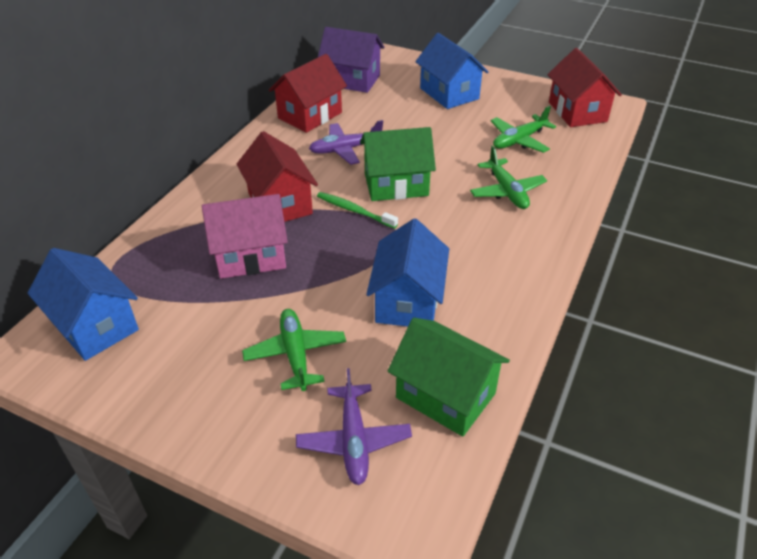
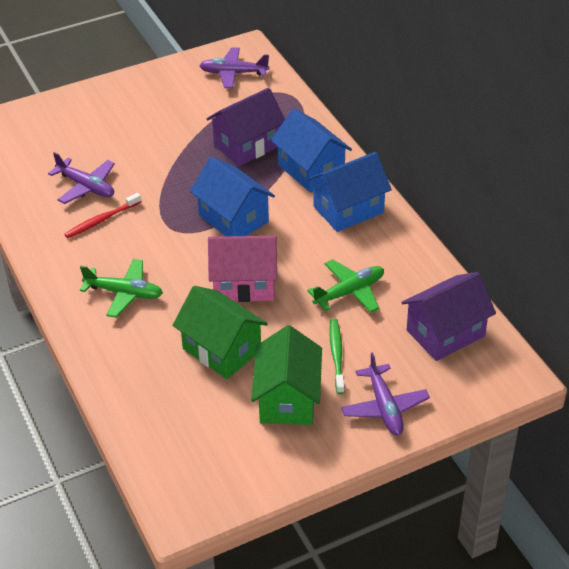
green plane: [242,309,346,391] [470,146,547,209] [491,106,556,153] = 3 -> [80,259,163,318] [307,259,384,313] = 2
purple house: [318,27,384,93] = 1 -> [206,88,285,166] [401,272,496,361] = 2
purple plane: [296,368,412,485] [309,120,383,165] = 2 -> [48,152,115,204] [199,47,270,88] [341,352,430,435] = 3
red house: [237,131,318,222] [269,54,347,133] [547,48,622,127] = 3 -> none = 0
red toothbrush: none = 0 -> [64,193,141,238] = 1

